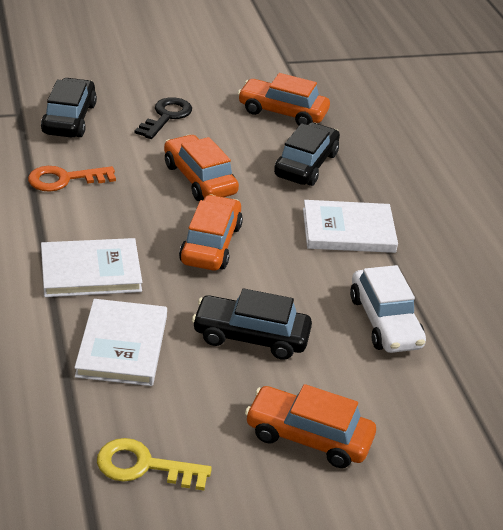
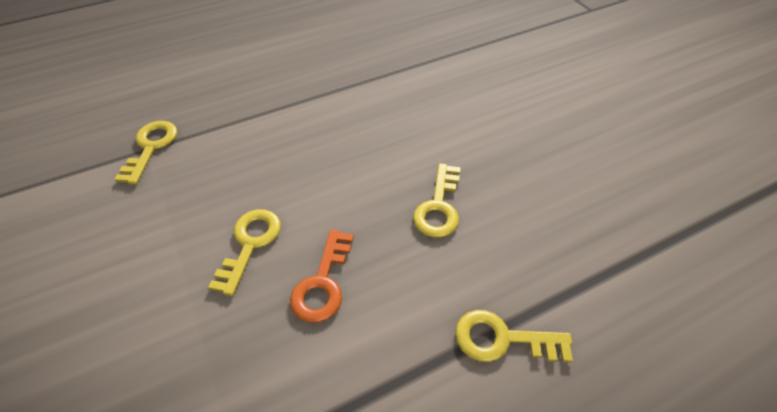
black car: [41,78,97,138] [192,288,312,360] [274,123,340,186] = 3 -> none = 0
black key: [134,97,192,139] = 1 -> none = 0
orange car: [164,134,239,201] [179,194,243,270] [238,73,330,125] [245,384,376,468] = 4 -> none = 0
white book: [41,238,142,297] [74,299,167,386] [303,200,398,253] = 3 -> none = 0
white car: [350,265,426,353] = 1 -> none = 0
yellow key: [97,438,212,491] = 1 -> [114,121,177,185] [208,209,281,296] [413,163,461,238] [455,310,573,362] = 4

